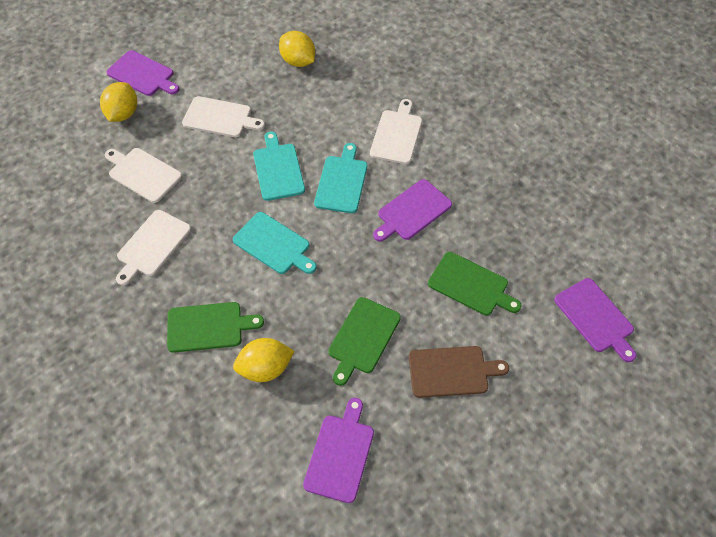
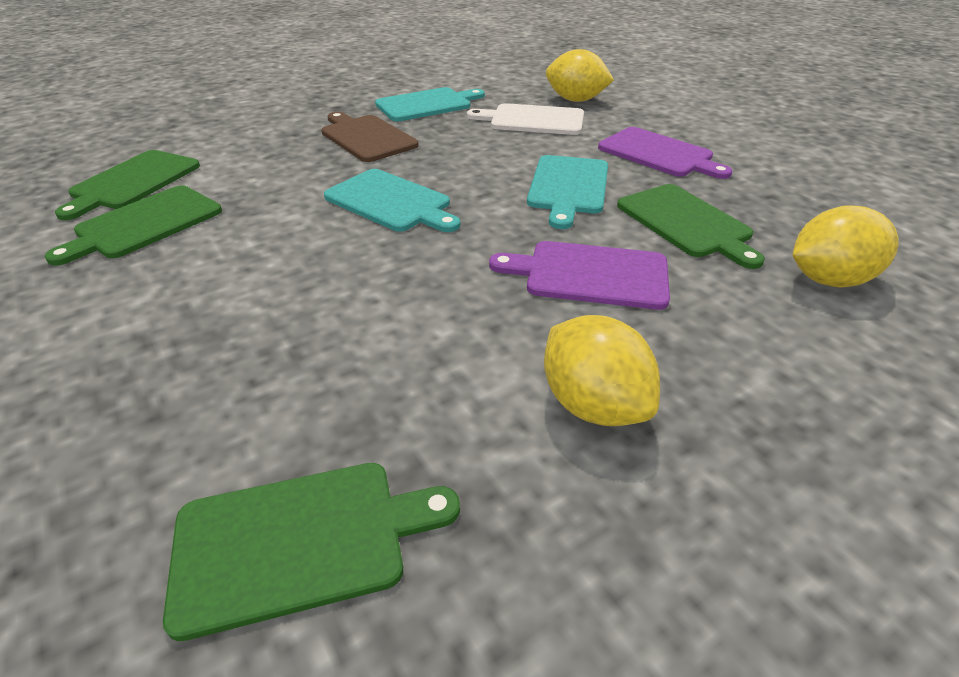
green cutting board: [167,302,264,353] [329,297,401,386] [428,252,521,315] = 3 -> [44,185,222,266] [55,150,200,220] [163,463,460,641] [617,184,765,269] = 4
purple cutting board: [107,50,179,96] [303,398,374,503] [373,179,452,242] [554,278,637,362] = 4 -> [489,241,670,310] [598,127,732,179] = 2
white cutting board: [105,148,182,203] [116,210,191,286] [182,96,265,137] [370,99,422,164] = 4 -> [467,103,584,135] = 1

